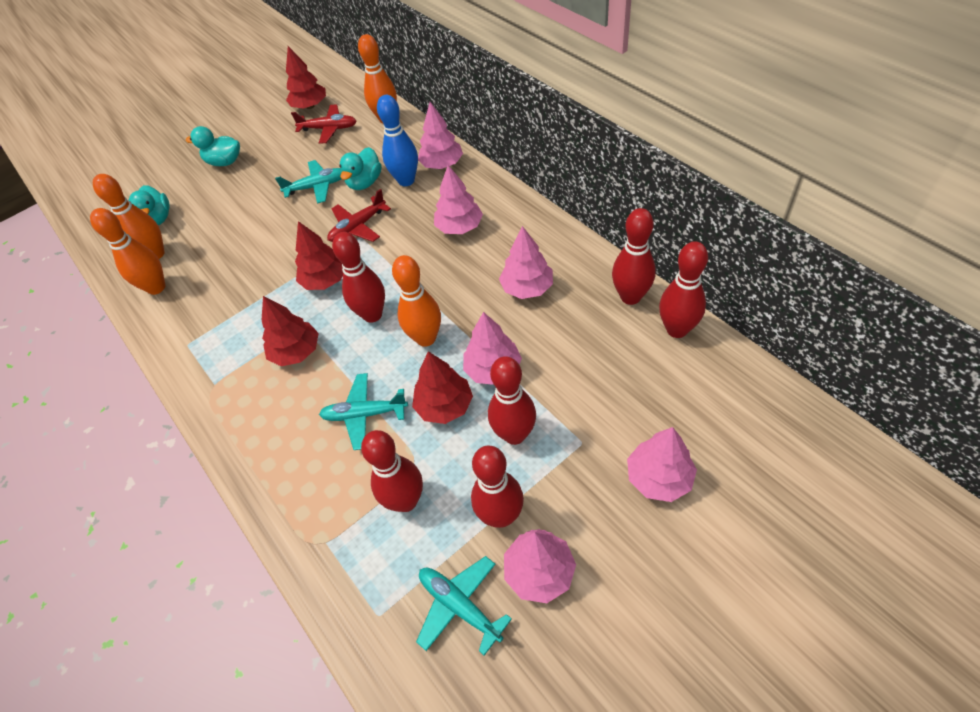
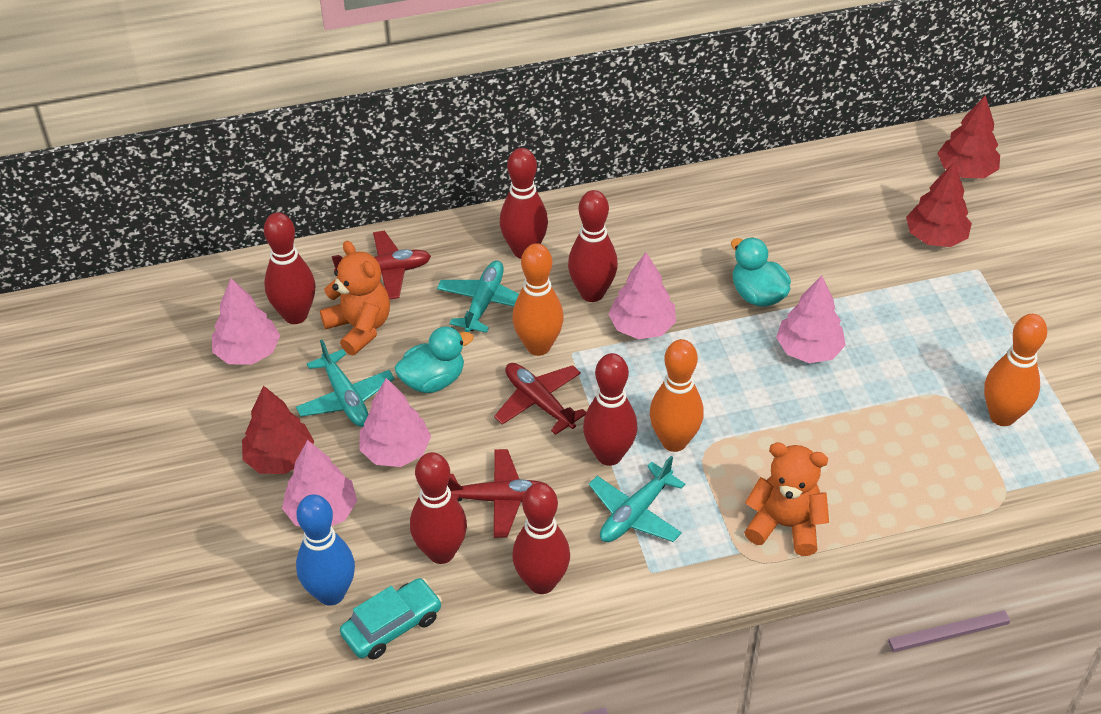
orange bowling pin: [90,208,165,295] [93,174,165,259] [358,34,397,123] [392,255,441,347] = 4 -> [512,243,564,356] [650,339,704,452] [984,314,1047,426] = 3
orange teddy bear: none = 0 -> [320,241,390,355] [744,442,829,556] = 2
pink tree: [418,102,463,169] [434,165,483,234] [463,312,522,385] [499,226,553,299] [504,529,576,603] [627,427,697,502] = 6 -> [212,278,280,365] [282,440,357,527] [359,378,431,467] [609,252,676,339] [776,275,846,363] = 5
red plane: [291,104,356,144] [327,189,391,242] = 2 -> [332,231,431,300] [448,449,549,538] [494,363,586,435] = 3
red tree: [262,296,319,366] [286,46,326,109] [295,221,343,290] [412,352,473,424] = 4 -> [242,386,314,474] [906,162,972,247] [937,95,1000,178] = 3
turquoise car: none = 0 -> [340,578,442,659] = 1
turquoise duck: [129,185,170,226] [186,126,240,166] [339,147,382,190] = 3 -> [395,327,474,393] [731,237,791,307] = 2

